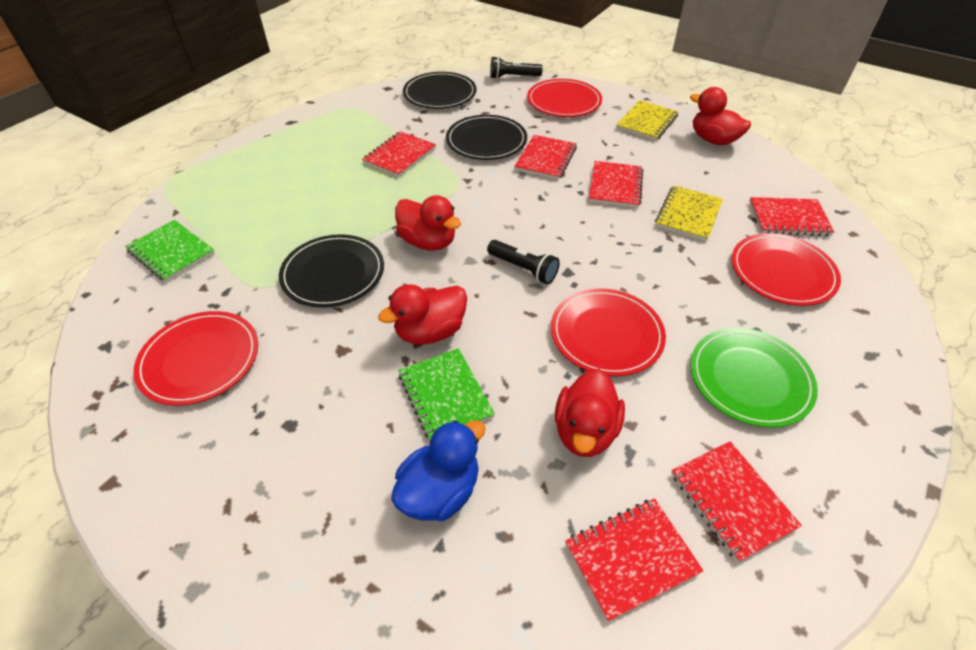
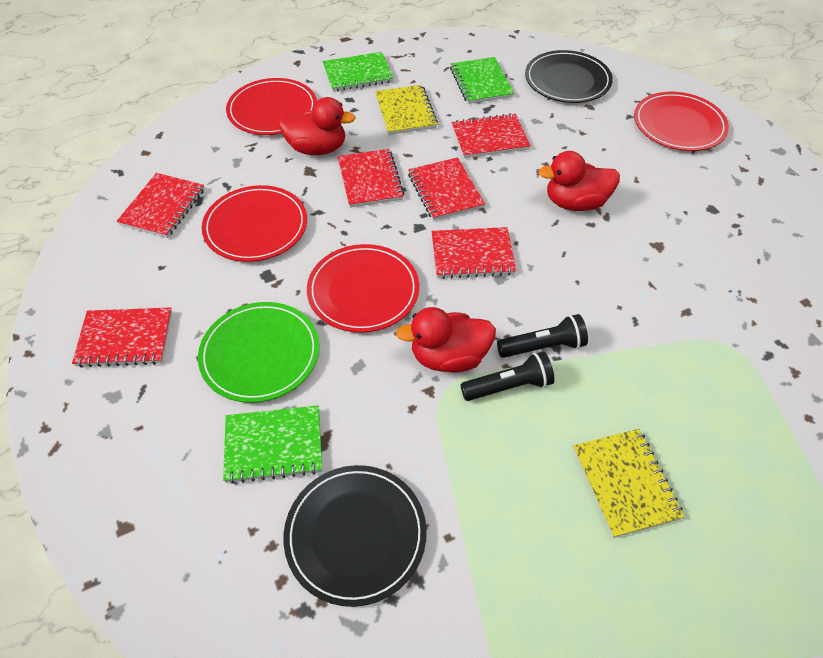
black plate: [279,234,384,307] [403,72,476,109] [446,115,527,160] = 3 -> [283,465,427,607] [525,50,613,103] = 2
blue duck: [391,420,486,521] = 1 -> none = 0
green notebook: [125,220,215,282] [398,348,495,440] = 2 -> [223,405,322,484] [323,52,394,92] [450,57,514,104] = 3
red duck: [378,284,467,345] [395,195,461,251] [555,369,625,457] [690,87,751,145] = 4 -> [278,97,356,155] [396,307,496,373] [538,151,620,211] = 3

